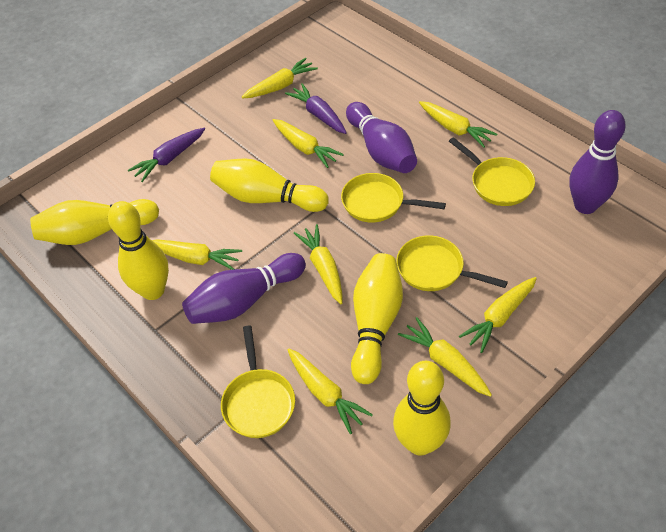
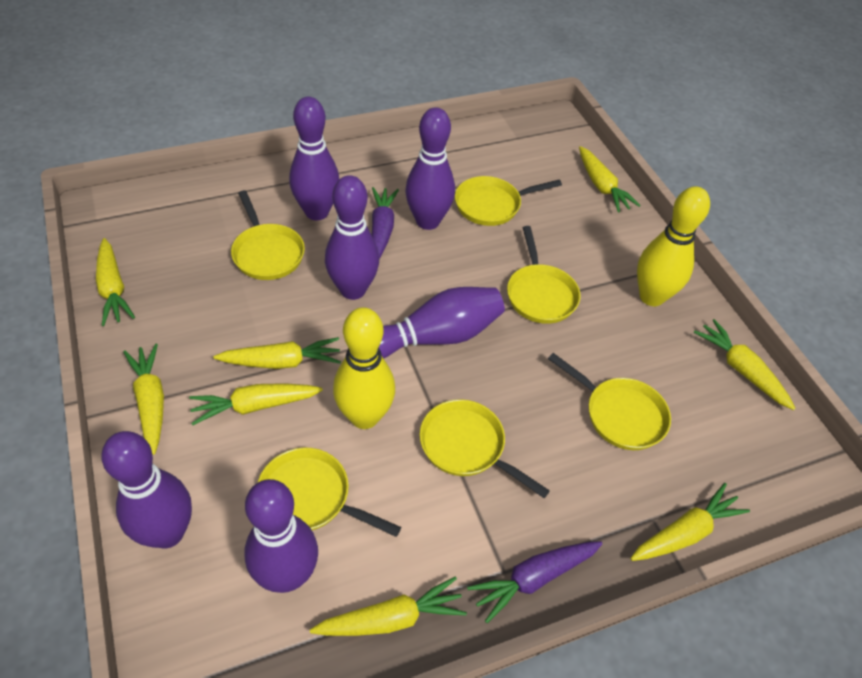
purple bowling pin: [182,253,306,324] [346,102,417,173] [569,110,626,214] = 3 -> [101,431,192,549] [244,479,318,593] [289,97,339,220] [325,175,379,300] [379,287,505,359] [405,107,455,230] = 6
yellow bowling pin: [30,199,159,245] [108,201,169,300] [210,158,329,212] [351,253,403,384] [393,361,450,456] = 5 -> [333,307,395,429] [637,187,710,306] = 2
yellow pan: [221,325,295,438] [341,173,446,223] [396,235,508,291] [449,137,535,206] = 4 -> [231,190,305,280] [257,447,401,537] [420,399,550,498] [455,176,562,226] [507,226,580,324] [548,353,671,450] = 6

